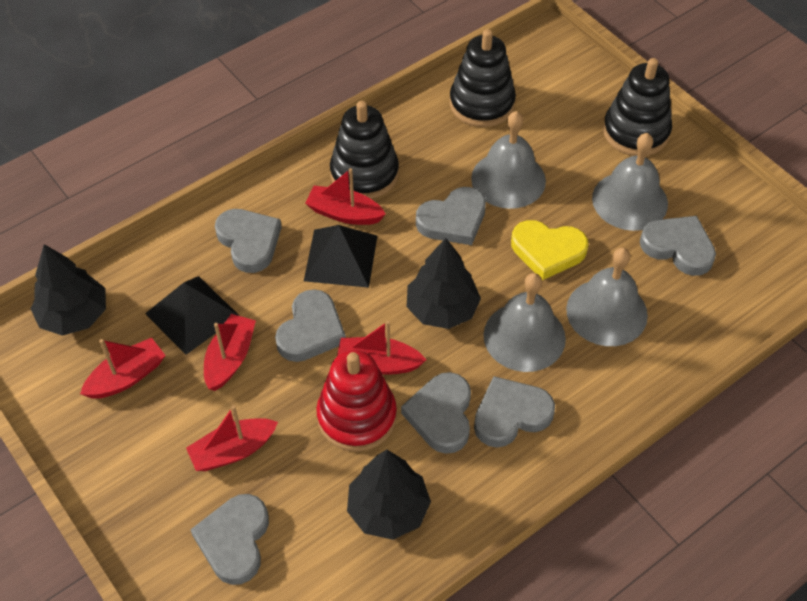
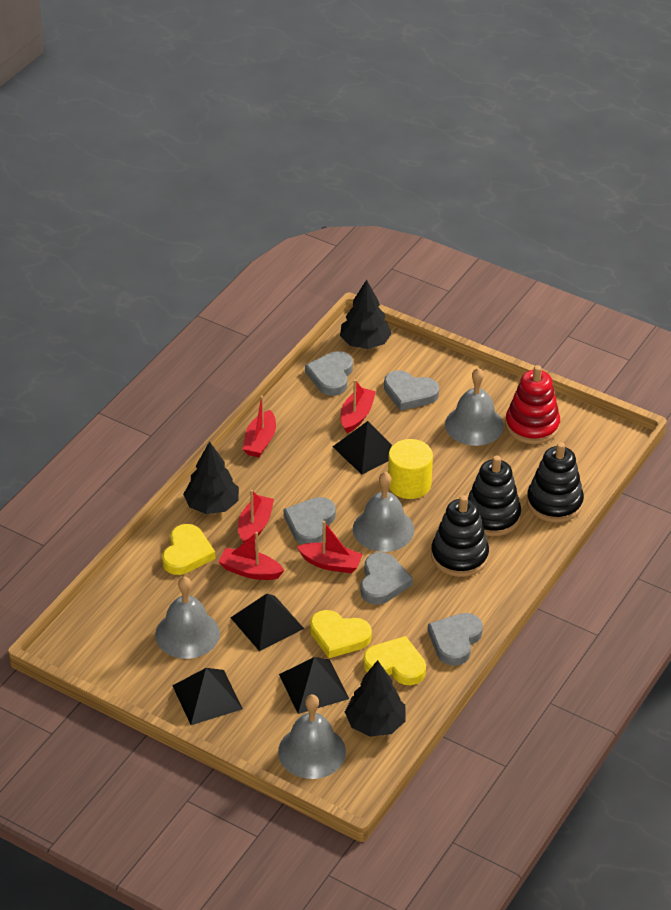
black pyramid: [145,276,240,355] [304,225,377,288] = 2 -> [172,668,243,725] [231,594,304,651] [279,657,349,714] [333,421,393,474] = 4
grey heart: [190,494,269,585] [215,209,282,273] [275,289,346,362] [401,372,471,454] [416,187,486,245] [474,376,555,448] [640,216,716,276] = 7 -> [284,497,336,545] [305,351,353,396] [360,552,413,605] [384,370,439,411] [428,613,483,666] = 5
yellow cylinder: none = 0 -> [388,439,433,499] = 1
yellow heart: [511,220,588,280] = 1 -> [162,524,215,575] [310,610,372,658] [363,636,426,685] = 3

